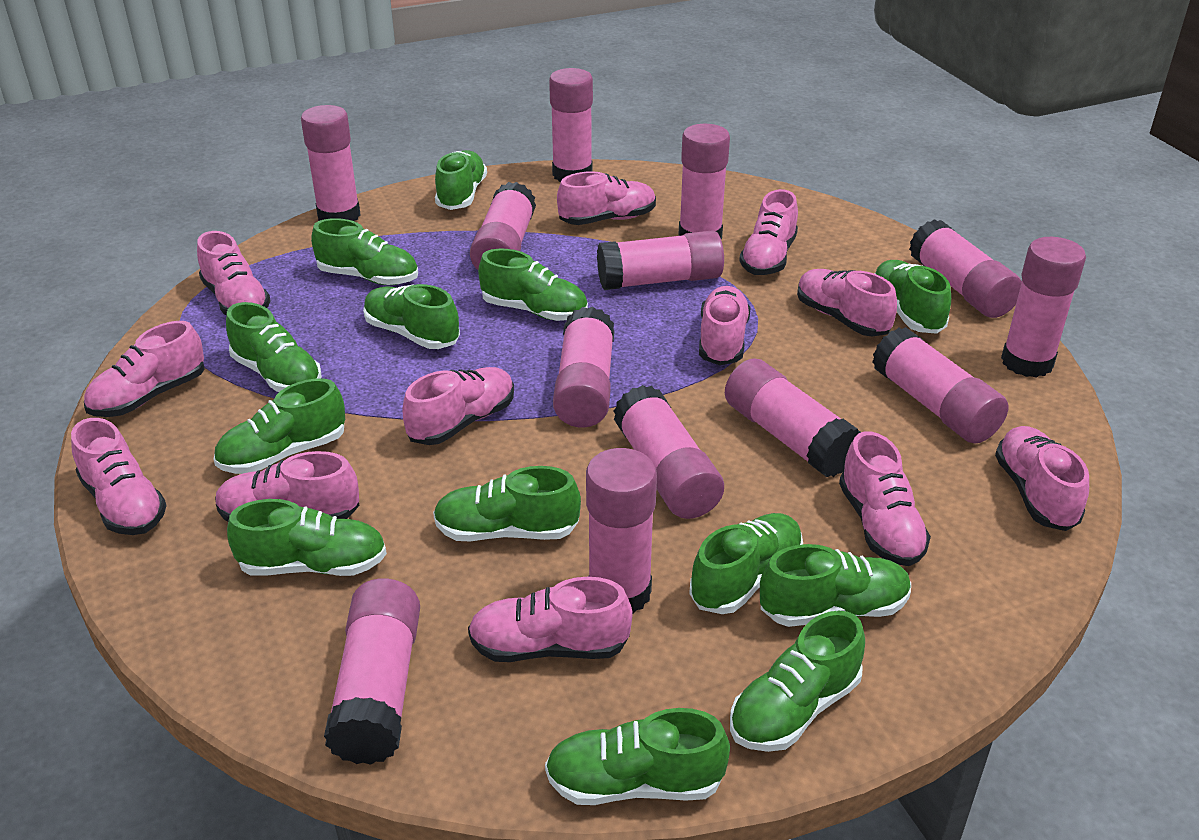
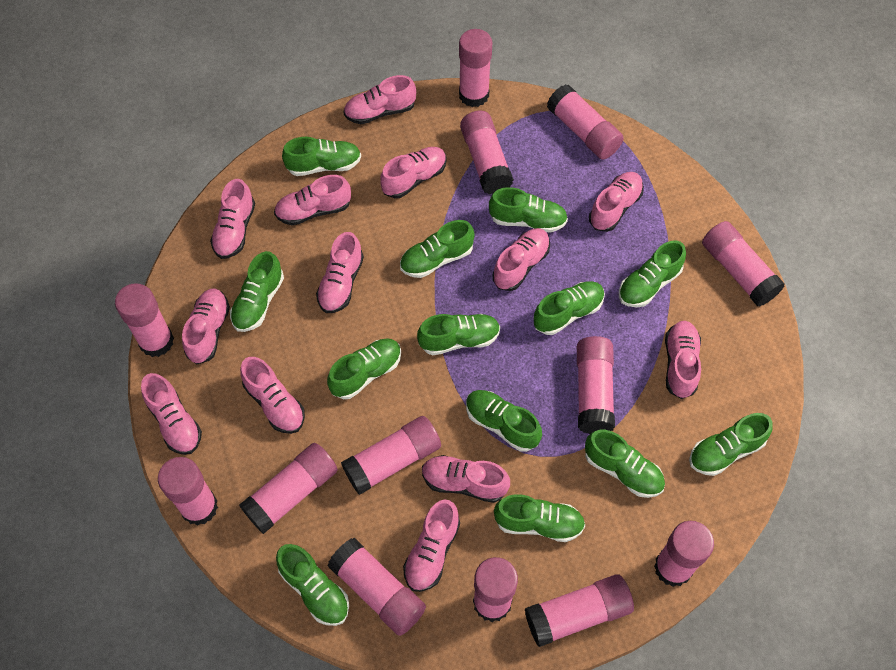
pink shoe: [71,418,167,535] [84,321,204,417] [197,231,271,315] [215,451,359,522] [402,367,514,445] [468,577,633,662] [557,171,656,225] [699,286,751,365] [739,189,798,275] [797,269,897,336] [839,431,931,566] [995,426,1089,531] = 12 -> [141,373,202,455] [182,288,230,364] [210,179,255,259] [240,357,305,434] [274,175,351,225] [316,232,364,313] [343,75,416,124] [380,147,447,198] [403,499,460,592] [422,455,510,503] [493,228,550,291] [589,172,644,232] [665,321,701,399] = 13

